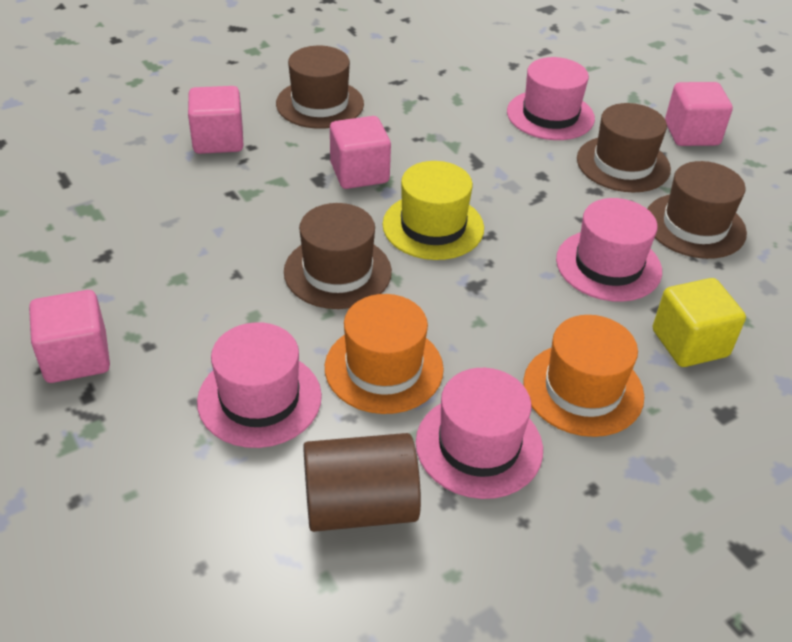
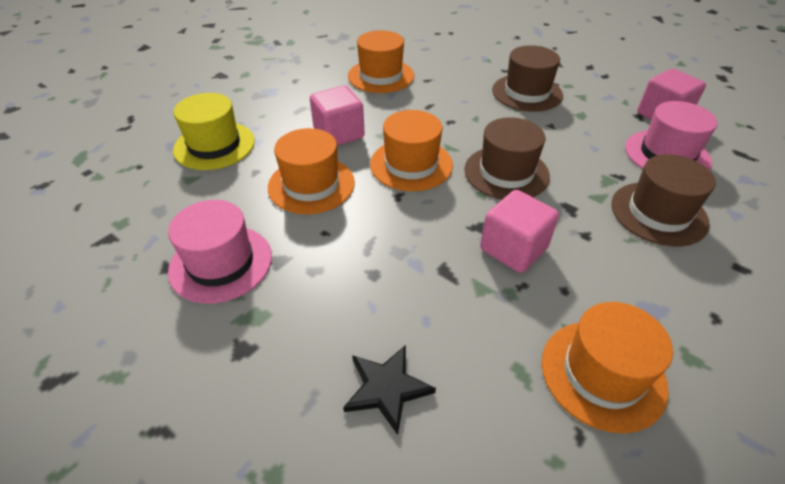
black star: none = 0 -> [343,345,436,435] = 1
brown cylinder: [303,433,421,532] = 1 -> none = 0
brown hat: [276,46,364,129] [284,203,392,309] [577,103,671,192] [647,161,747,259] = 4 -> [464,117,550,200] [492,45,563,112] [611,154,716,247] = 3
orange hat: [325,294,444,414] [523,315,644,437] = 2 -> [268,128,355,214] [348,30,414,93] [370,110,453,191] [541,302,673,433] = 4
pink cube: [29,290,110,383] [188,86,243,154] [330,116,391,189] [665,82,733,146] = 4 -> [310,85,365,146] [480,190,559,273] [637,69,706,120] = 3
pink hat: [197,322,322,448] [416,368,543,499] [507,57,595,140] [556,198,662,302] = 4 -> [168,200,272,304] [625,101,718,170] = 2
yellow cube: [653,278,746,367] = 1 -> none = 0

